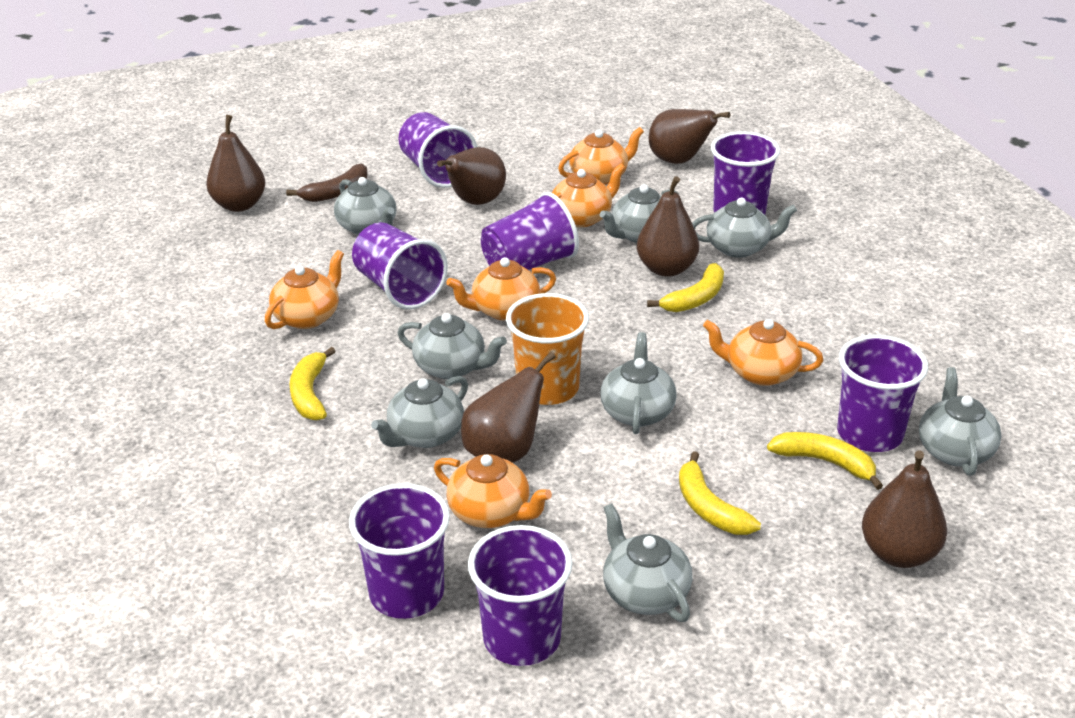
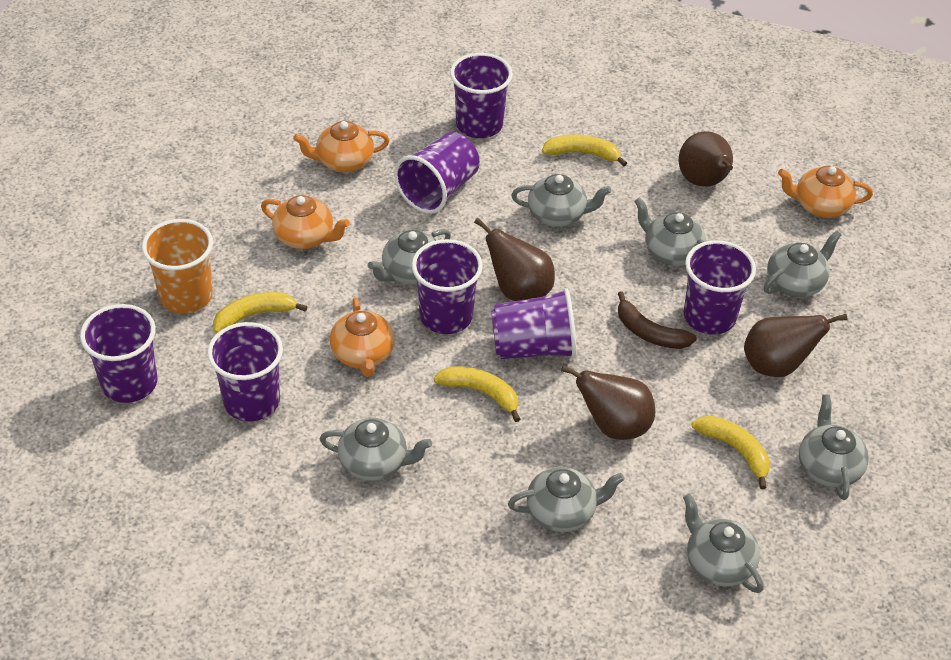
brown pear: [206,115,265,212] [437,147,506,205] [461,352,556,463] [637,176,699,277] [648,109,731,164] [862,451,947,568] = 6 -> [474,218,555,301] [561,365,655,440] [679,131,733,187] [744,314,848,377] = 4
orange teapot: [265,250,344,329] [434,454,552,528] [446,257,556,321] [552,163,625,227] [558,127,644,185] [703,319,823,386] = 6 -> [261,195,350,249] [293,121,390,172] [330,297,395,377] [778,166,873,218] = 4

